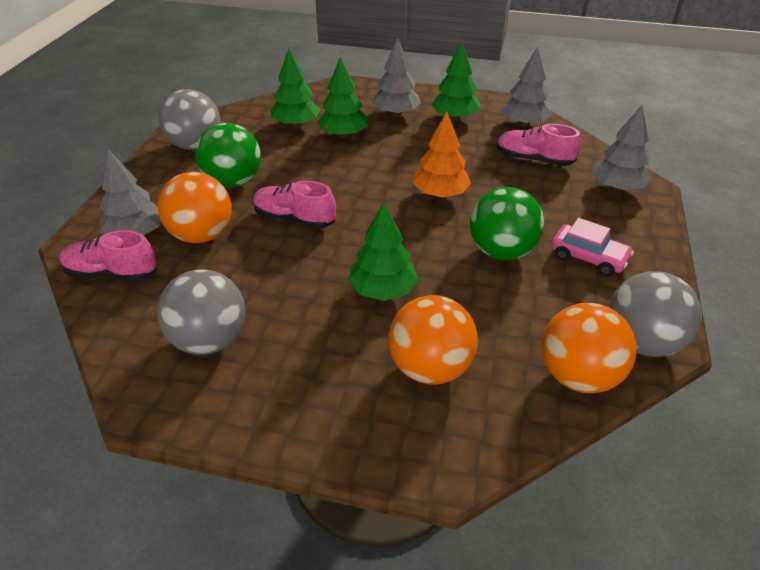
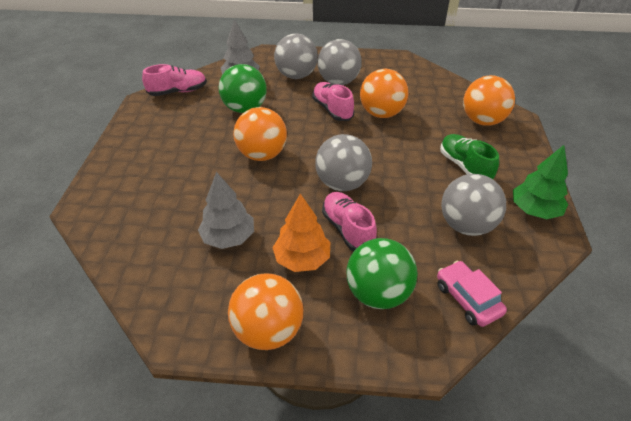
green shoe: none = 0 -> [440,134,499,179] = 1
green tree: [271,48,321,127] [317,57,368,138] [348,202,418,301] [431,42,480,120] = 4 -> [513,145,568,219] = 1
grey ball: [157,270,245,355] [159,89,220,150] [609,271,702,357] = 3 -> [274,33,318,79] [315,134,372,191] [317,39,362,85] [441,174,506,236] = 4
grey tree: [99,149,161,235] [372,38,421,116] [501,47,552,126] [592,106,652,191] = 4 -> [198,172,254,249] [221,19,260,75] = 2
orange ball: [158,172,232,243] [388,295,478,385] [542,303,637,393] = 3 -> [228,273,303,350] [233,107,287,161] [360,69,408,118] [463,75,515,126] = 4

